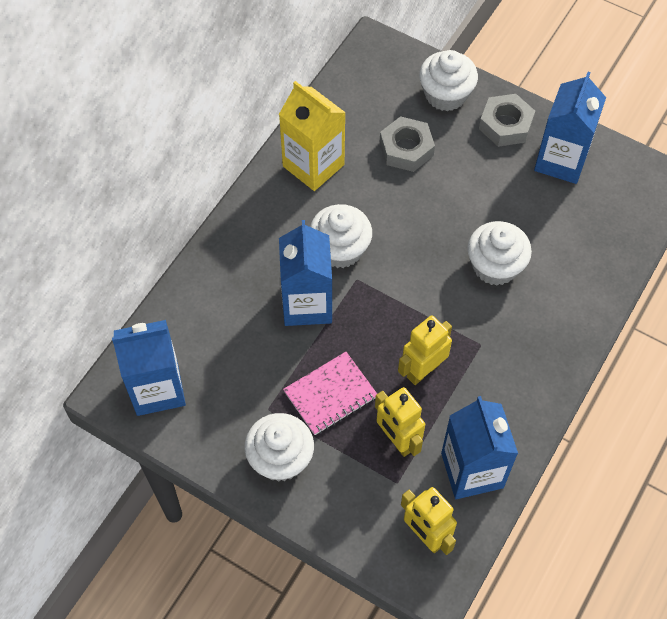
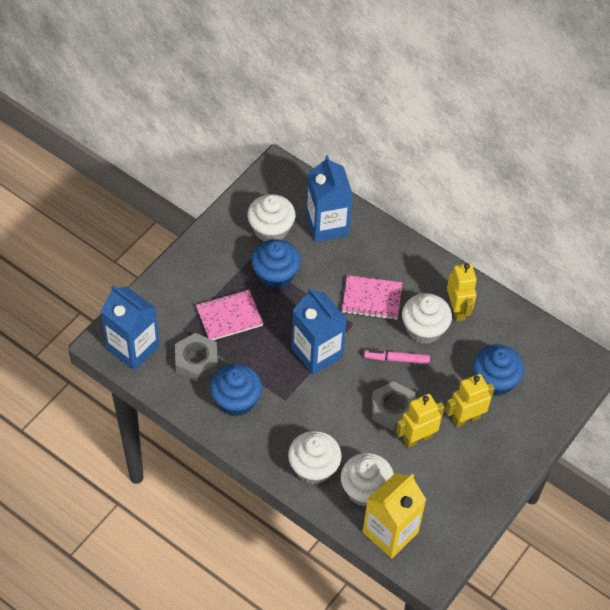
blue carton: [112,320,186,416] [279,220,332,326] [441,396,518,499] [534,72,606,184] = 4 -> [100,285,159,370] [292,287,347,375] [306,155,353,242] = 3
blue cupcake: none = 0 -> [210,364,262,416] [251,239,301,289] [473,344,524,396] = 3
pink marker: none = 0 -> [364,350,430,364] = 1
pink notebook: [283,352,377,435] = 1 -> [196,290,263,340] [342,275,402,320] = 2

